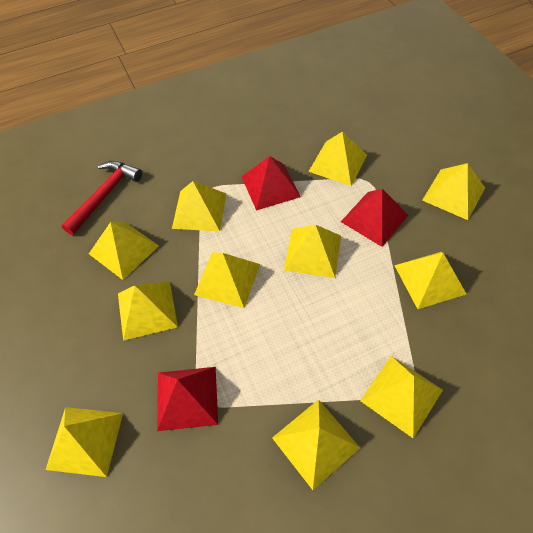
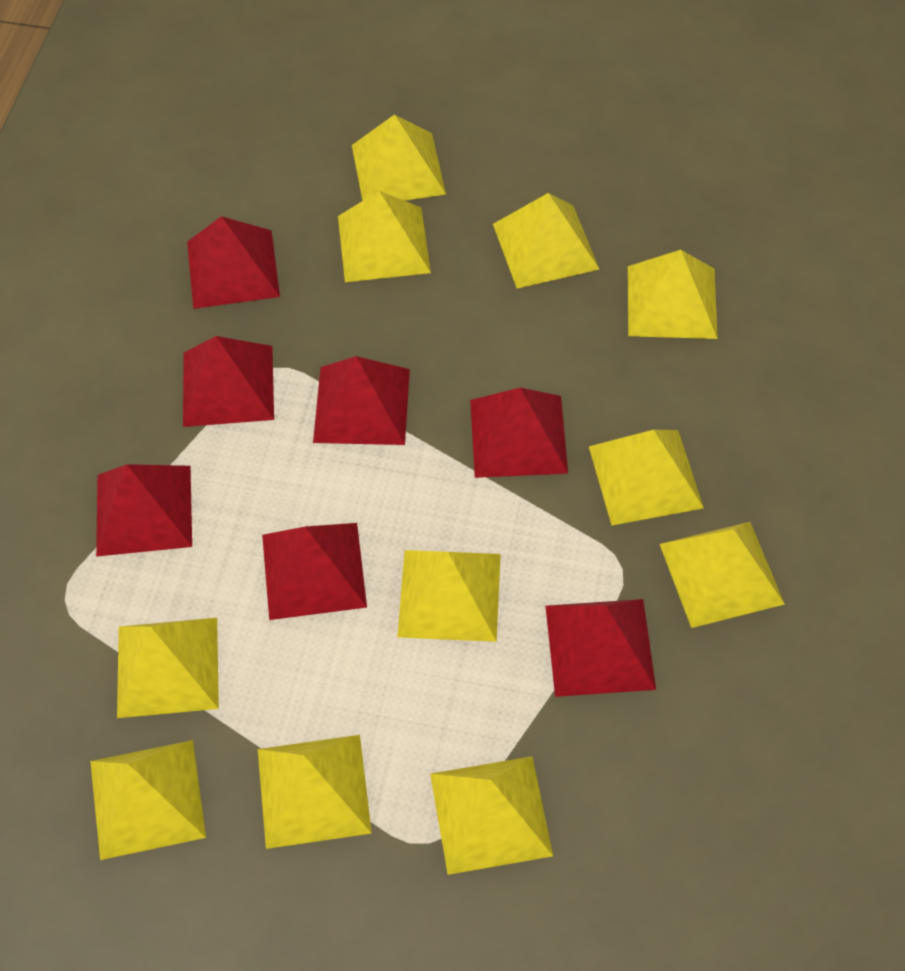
red hammer: [61,161,142,235] = 1 -> none = 0
red pyramid: [157,367,218,431] [242,156,301,210] [341,189,409,247] = 3 -> [96,464,192,557] [183,336,274,427] [187,216,280,309] [262,523,367,620] [313,356,410,445] [470,388,568,478] [545,599,656,697] = 7

